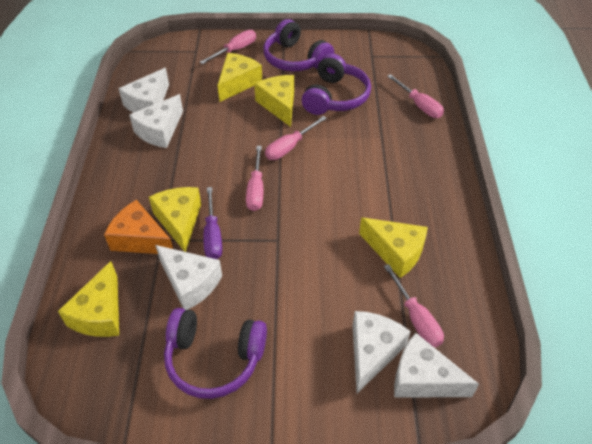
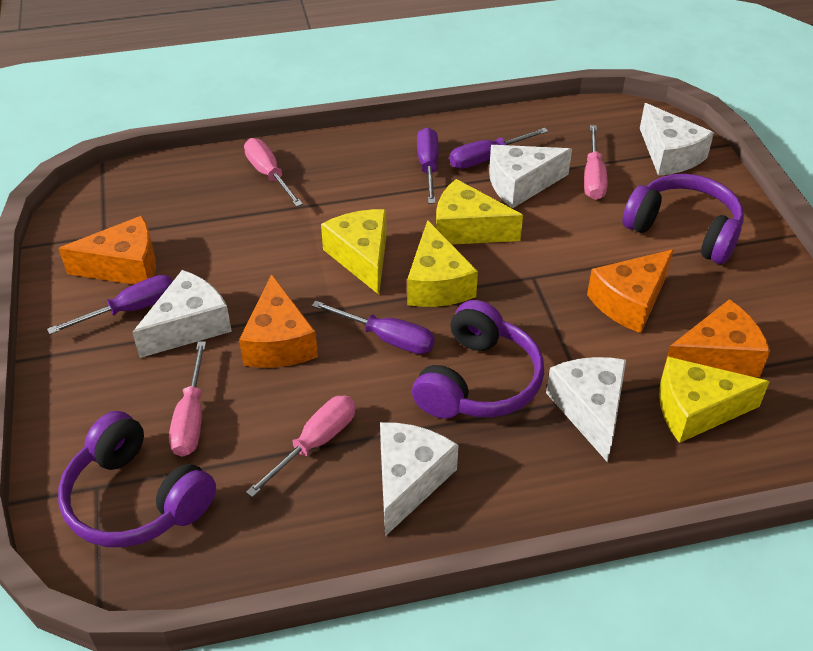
orange cheese: [104,200,173,254] = 1 -> [58,216,156,285] [239,274,318,368] [587,249,674,333] [663,299,770,377] = 4
pink screwdriver: [200,30,256,64] [246,146,263,211] [265,116,327,160] [384,264,444,347] [387,74,444,118] = 5 -> [169,342,206,457] [244,138,303,207] [246,395,356,498] [584,125,607,200] = 4
purple screwdriver: [203,187,222,259] = 1 -> [47,275,173,335] [312,301,435,354] [417,127,439,204] [449,128,549,169] = 4
yellow cheese: [58,261,119,337] [149,187,201,252] [218,53,262,102] [254,75,294,127] [359,217,428,278] = 5 -> [321,209,387,294] [407,220,478,307] [436,179,523,245] [659,357,770,443] = 4

